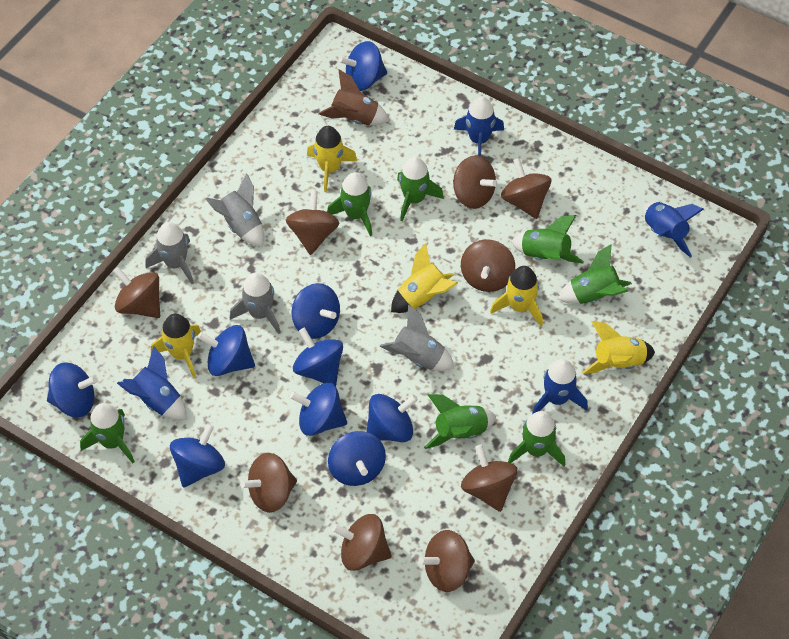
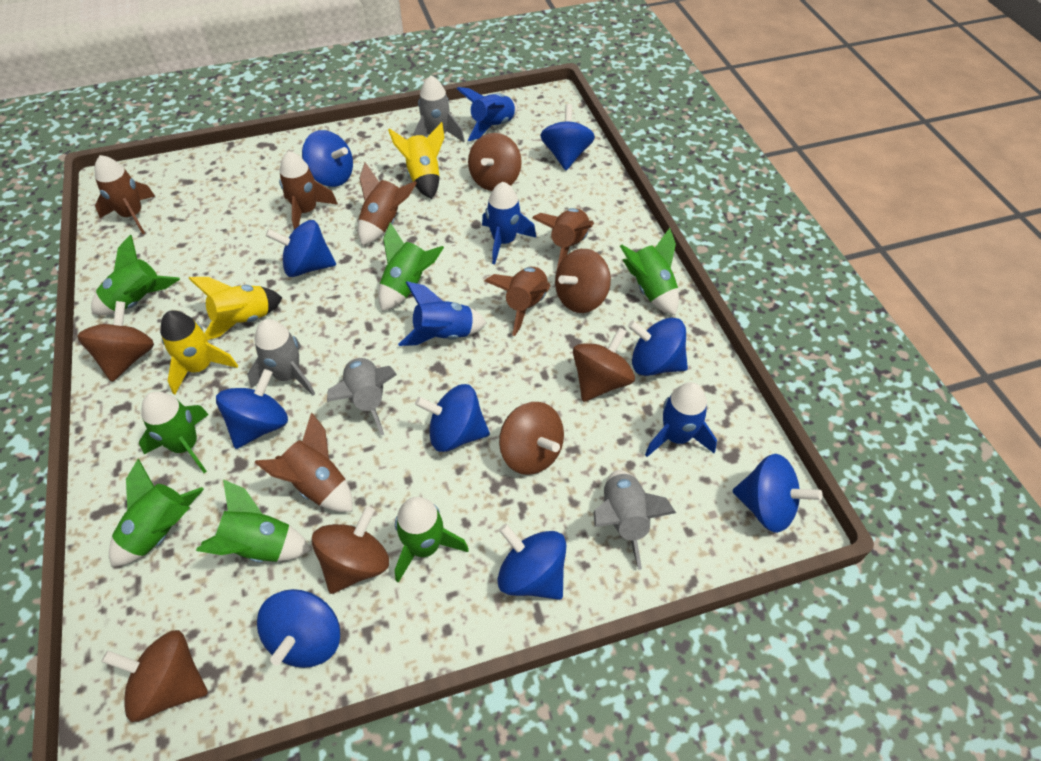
brown rocket: [318,69,389,125] = 1 -> [95,155,155,234] [254,413,353,512] [279,151,338,230] [358,162,417,246] [485,267,551,336] [532,208,594,269] = 6
brown spinning top: [113,267,160,318] [240,453,297,513] [286,191,339,255] [332,514,392,571] [419,530,475,592] [453,155,498,209] [461,239,515,292] [461,445,517,512] [501,158,551,219] = 9 -> [77,301,154,382] [101,630,208,722] [312,506,389,594] [468,133,522,191] [499,402,564,475] [555,249,611,313] [573,327,635,402] = 7
yellow rocket: [151,314,201,378] [307,126,357,192] [391,243,458,313] [490,266,543,327] [582,321,655,374] = 5 -> [160,310,238,395] [188,277,282,340] [388,122,444,199] = 3

